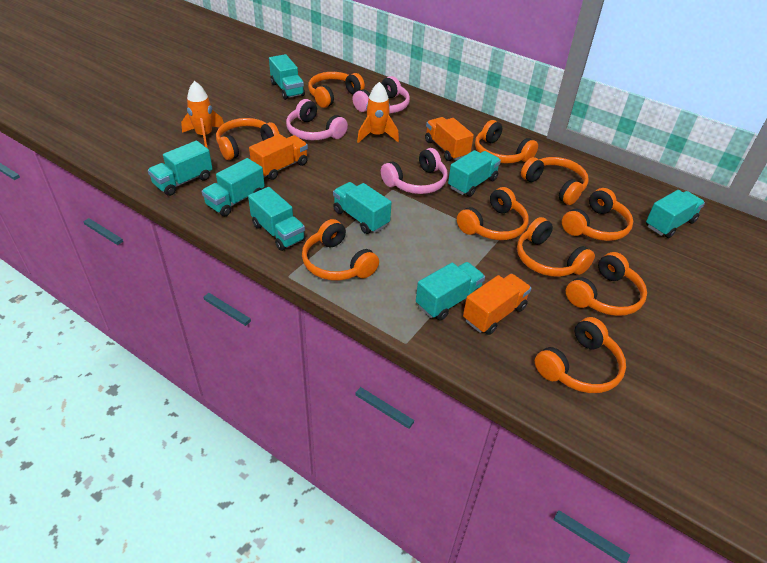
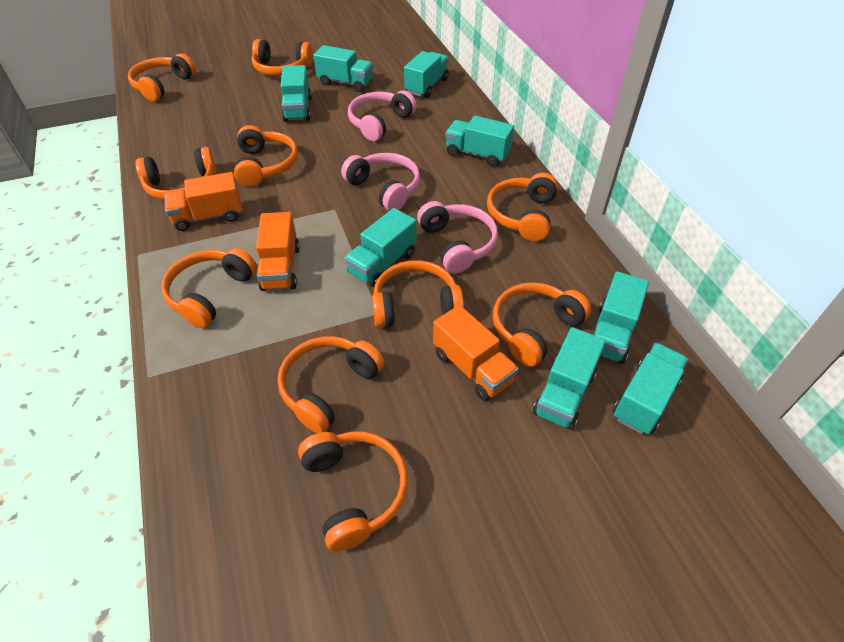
orange rocket: [181,81,224,149] [357,82,399,143] = 2 -> none = 0

